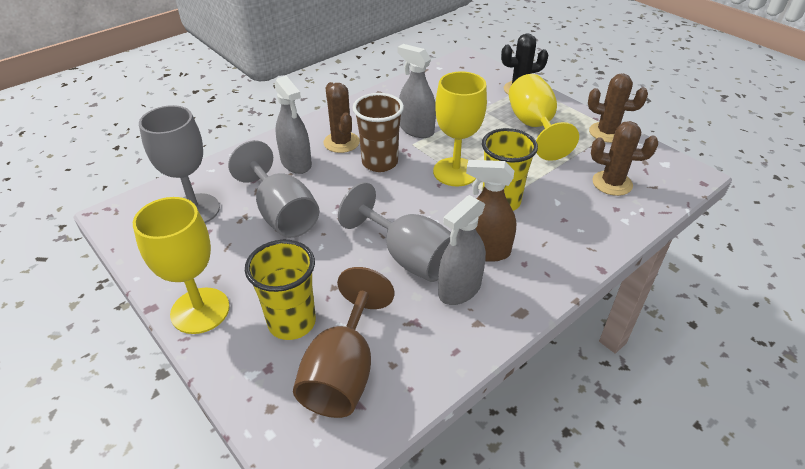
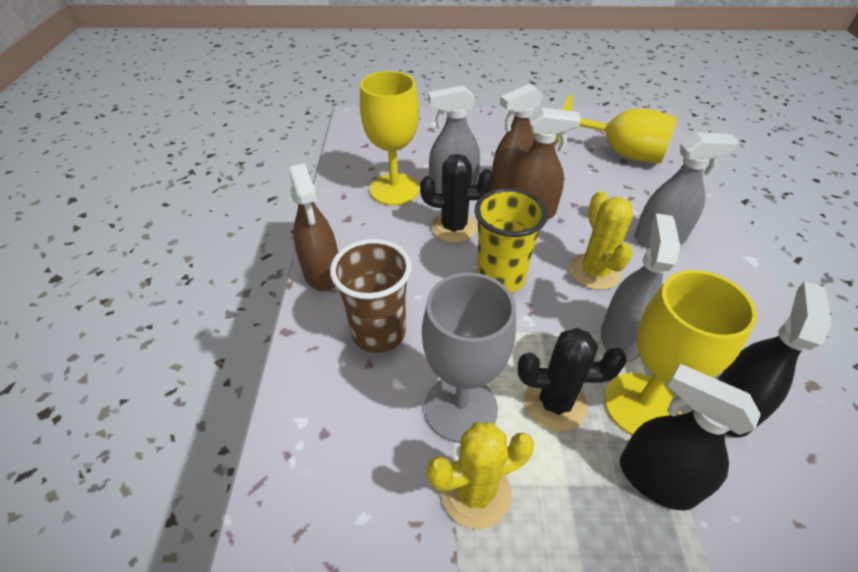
black cactus: [501,33,548,95] = 1 -> [420,154,494,243] [518,328,627,431] = 2
black spray bottle: none = 0 -> [620,364,761,511] [717,281,831,437] = 2
brown cactus: [323,82,360,153] [588,74,648,143] [591,121,658,196] = 3 -> none = 0
brown goblet: [293,267,395,418] = 1 -> none = 0
brown spray bottle: [466,160,516,262] = 1 -> [289,163,338,291] [492,84,543,190] [508,108,581,220] = 3
grey goblet: [139,105,220,223] [228,140,319,238] [338,182,451,282] = 3 -> [422,273,516,443] = 1
yellow cactus: none = 0 -> [426,422,534,529] [570,191,633,290] = 2
yellow cup: [245,240,316,340] [482,128,538,211] = 2 -> [474,188,548,293] = 1

